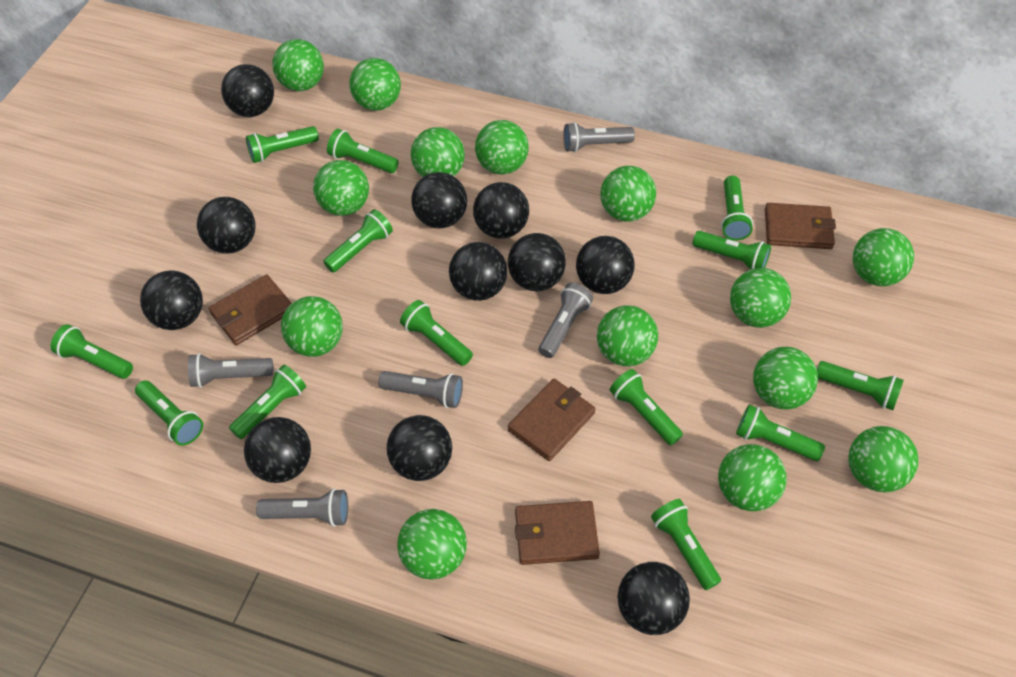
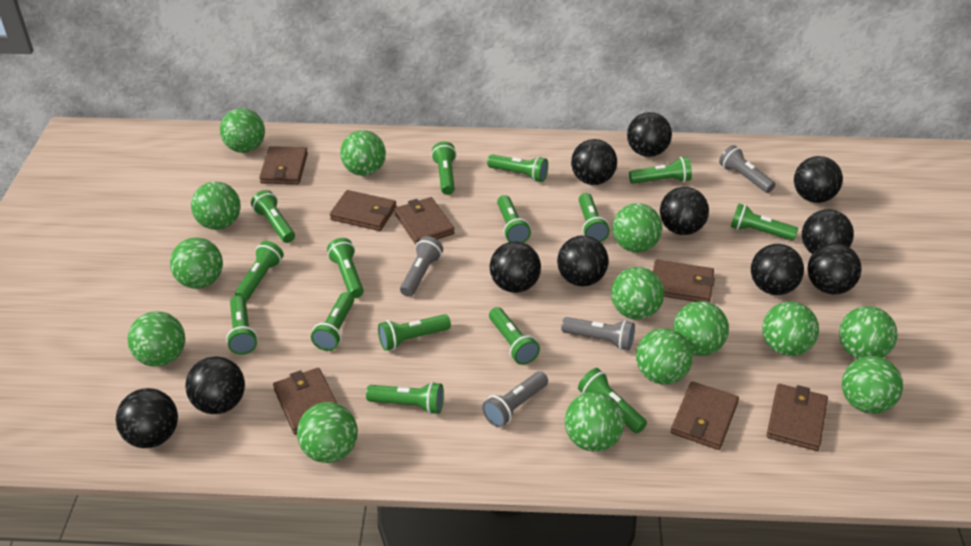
brown wallet: [209,274,292,345] [508,379,595,461] [515,501,600,565] [765,203,836,249] = 4 -> [259,146,308,184] [273,368,337,435] [330,190,396,231] [394,197,455,245] [653,260,715,303] [671,381,739,450] [766,384,828,451] = 7
green flashlight: [51,324,133,379] [135,380,203,446] [229,364,306,439] [246,126,319,163] [323,209,393,272] [327,129,399,173] [400,300,473,366] [610,369,683,445] [651,499,721,590] [693,231,771,270] [721,176,753,241] [736,404,825,461] [817,361,904,410] = 13 -> [226,296,258,355] [235,241,284,301] [251,190,295,243] [311,292,354,351] [327,238,364,298] [366,382,444,414] [378,314,451,351] [431,142,456,195] [487,155,548,182] [489,307,540,365] [497,195,531,243] [578,368,647,434] [579,193,610,242] [629,157,692,184] [731,203,798,241] = 15
grey flashlight: [188,353,273,388] [256,488,348,527] [378,371,463,408] [538,283,593,358] [563,122,635,152] = 5 -> [400,236,443,297] [482,371,548,427] [561,317,635,350] [719,145,775,193] = 4

